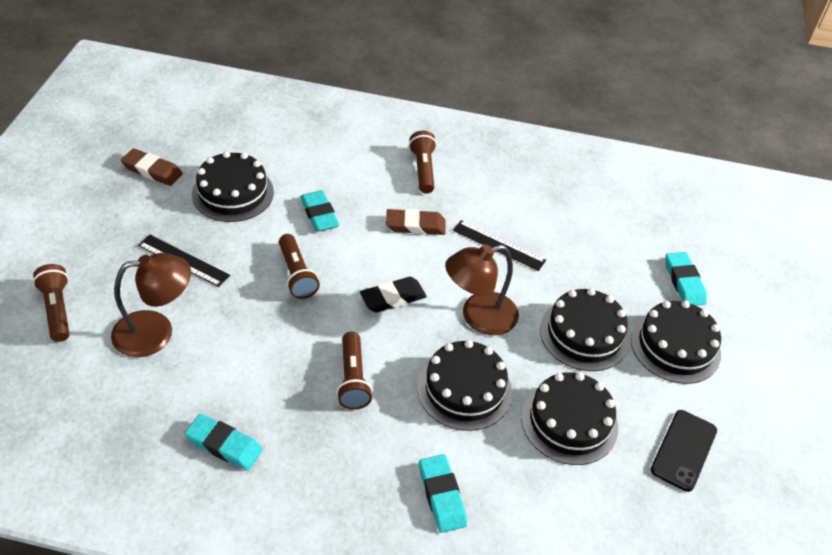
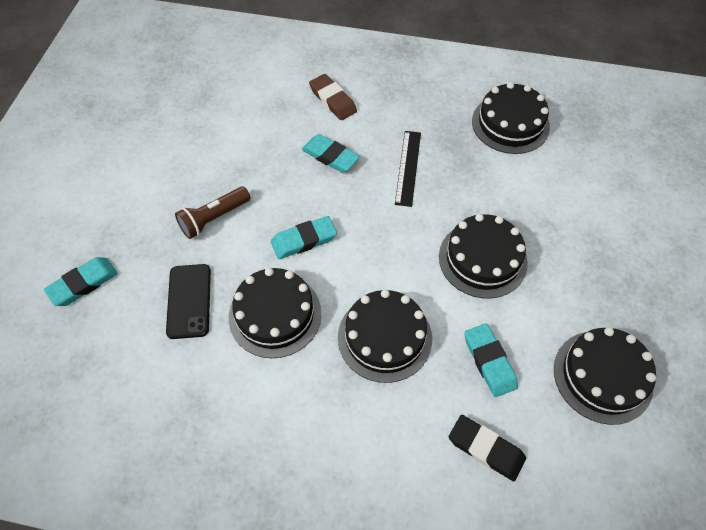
black ruler: [138,234,230,287] [453,220,546,271] = 2 -> [395,131,421,207] = 1
brown eraser: [121,148,183,186] [386,209,446,235] = 2 -> [309,74,357,120] = 1
brown flashlight: [33,264,70,342] [279,234,320,299] [336,332,373,410] [409,131,437,194] = 4 -> [175,187,250,239] = 1
brown lamp: [111,253,191,357] [445,244,519,335] = 2 -> none = 0

